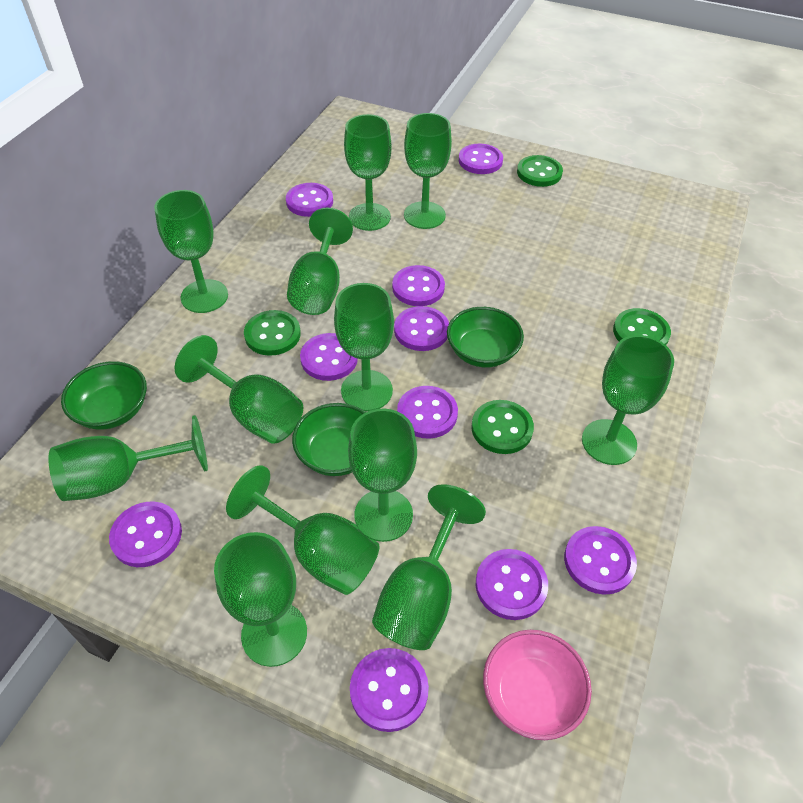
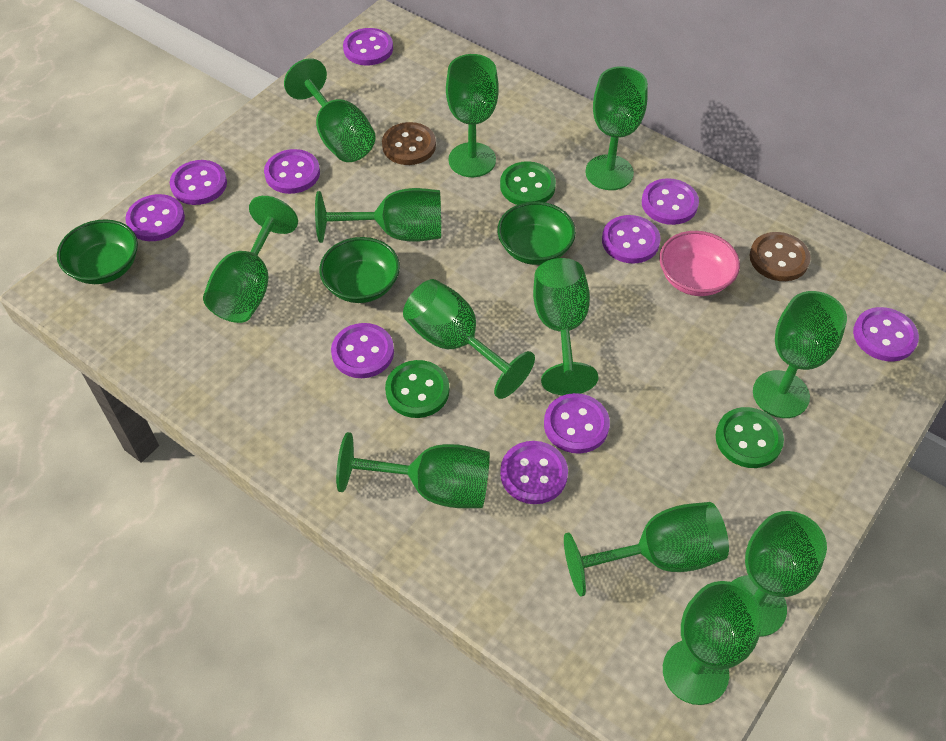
brown button: none = 0 -> [382,122,436,165] [750,232,811,281] = 2
green button: [244,310,301,356] [471,400,534,454] [517,155,563,187] [613,308,671,345] = 4 -> [385,360,449,418] [500,161,556,205] [715,407,784,468] = 3

